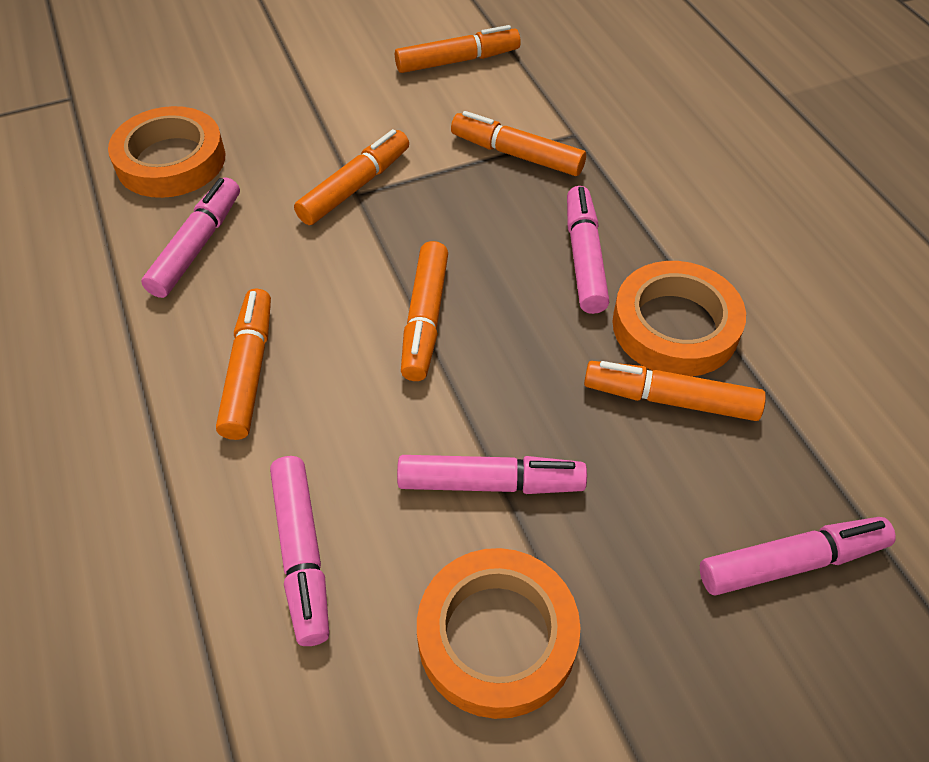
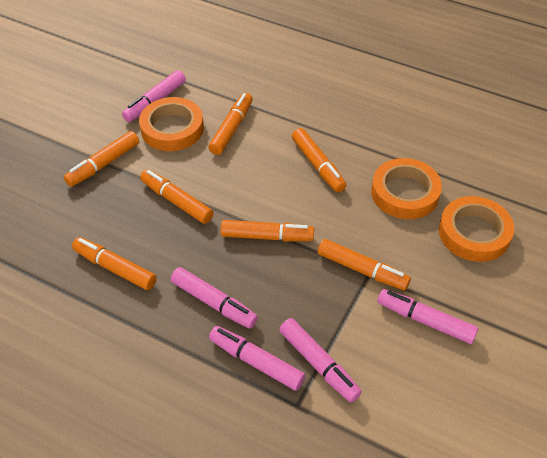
orange marker: [216,288,271,440] [294,129,409,225] [395,25,521,73] [401,241,448,381] [451,111,586,176] [584,361,766,421] = 6 -> [64,131,139,187] [72,237,157,290] [140,169,214,224] [208,93,253,155] [221,220,314,241] [292,128,346,192] [318,239,411,290] = 7

